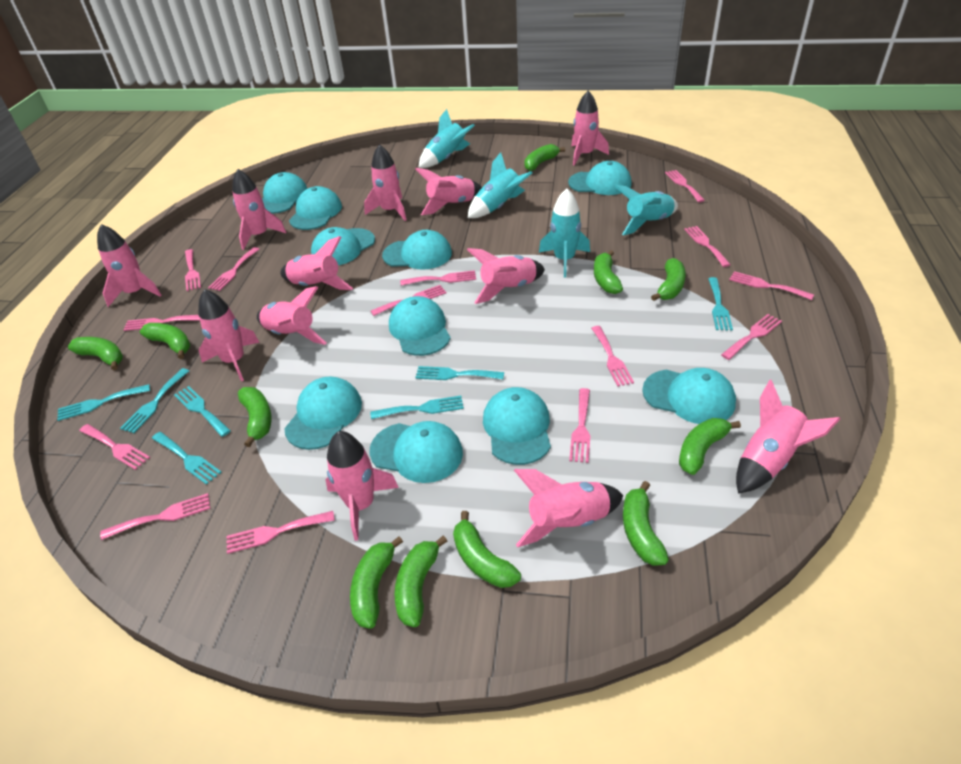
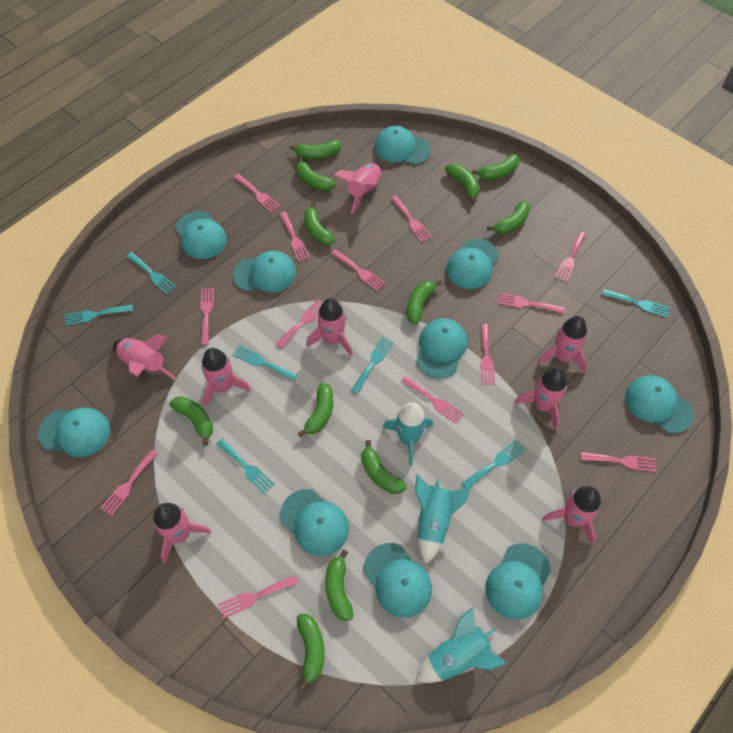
green banana: [68,337,123,370] [140,323,191,359] [238,387,272,447] [350,536,403,629] [395,535,447,627] [453,511,521,588] [524,144,565,171] [594,250,623,294] [623,481,669,566] [651,258,686,301] [679,418,741,475] = 11 -> [169,396,213,446] [290,140,341,159] [296,157,336,191] [297,614,325,691] [298,383,333,437] [304,202,335,245] [325,550,353,621] [361,440,407,494] [407,280,442,324] [445,163,480,203] [472,154,519,180] [487,200,530,234] = 12
pink fork: [79,424,150,470] [100,493,210,540] [123,315,200,331] [185,249,201,291] [208,247,260,291] [226,511,335,554] [371,285,447,316] [400,270,476,286] [569,388,591,463] [591,326,634,386] [665,170,705,202] [684,226,731,267] [721,314,782,360] [729,271,814,300] = 14 -> [100,449,158,516] [200,288,214,345] [218,575,298,619] [234,174,280,212] [275,299,322,348] [280,212,310,262] [331,249,385,291] [391,196,432,242] [401,376,464,424] [480,324,495,385] [497,293,565,314] [555,232,586,282] [581,452,656,472] = 13
pink rocket: [97,224,162,307] [198,289,259,381] [232,169,286,250] [257,286,327,345] [280,236,353,290] [325,431,399,541] [364,144,406,221] [415,168,482,215] [467,248,545,304] [514,469,623,547] [571,91,609,166] [736,380,840,493] = 12 -> [113,334,176,380] [153,503,212,563] [201,348,251,407] [306,298,353,357] [334,162,382,214] [514,368,567,430] [537,316,588,374] [542,486,601,545] = 8
turquoise rocket: [419,109,475,168] [468,152,532,218] [539,188,590,277] [614,185,678,235] = 4 -> [382,402,433,466] [415,475,471,564] [415,607,507,683] = 3

